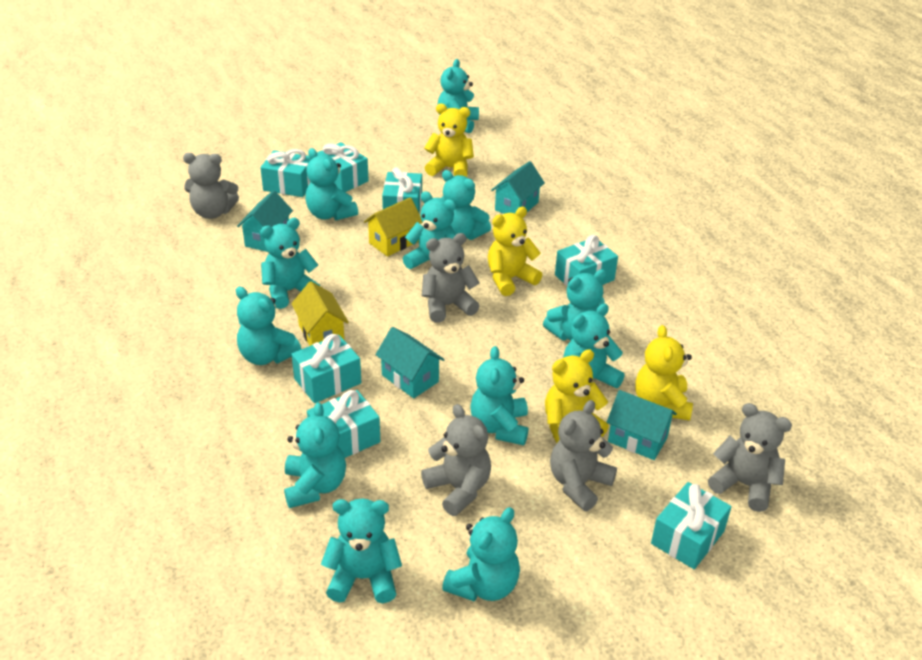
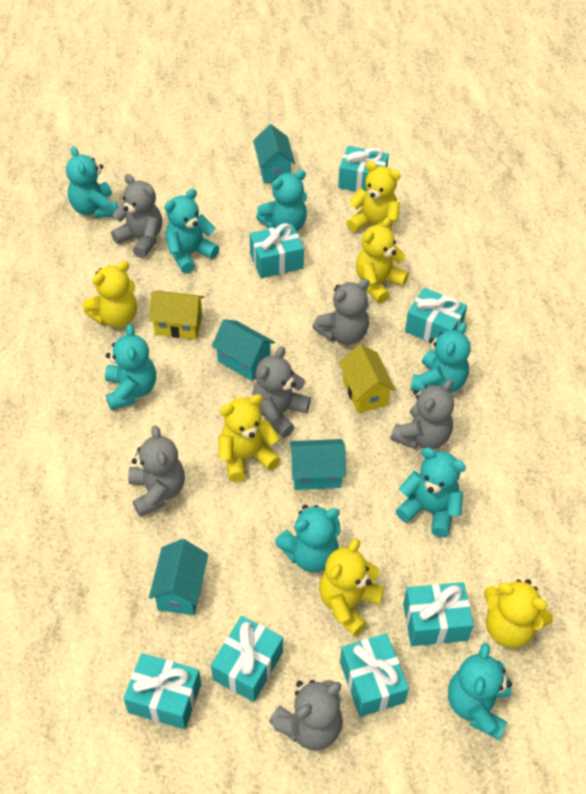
grey teddy bear: [183,153,239,219] [421,404,491,516] [422,233,480,323] [550,400,617,511] [708,403,792,512] = 5 -> [111,174,162,258] [128,425,185,517] [252,346,311,438] [269,680,343,750] [312,279,370,345] [390,380,454,449] = 6
turquoise teddy bear: [236,287,301,365] [260,218,321,309] [284,402,346,508] [305,148,358,220] [321,499,402,603] [403,191,456,269] [437,59,479,133] [441,170,491,240] [442,507,520,601] [470,346,528,445] [543,269,607,341] [563,304,625,388] = 12 -> [66,146,118,218] [105,324,156,410] [164,189,219,274] [256,170,307,231] [275,505,341,572] [396,447,466,537] [411,322,471,393] [448,643,512,740] = 8
yellow teddy bear: [424,104,474,177] [488,207,542,296] [545,349,609,444] [636,325,693,421] = 4 -> [83,261,137,328] [219,394,281,482] [319,539,384,636] [347,161,401,232] [356,217,409,303] [484,579,553,648] = 6

